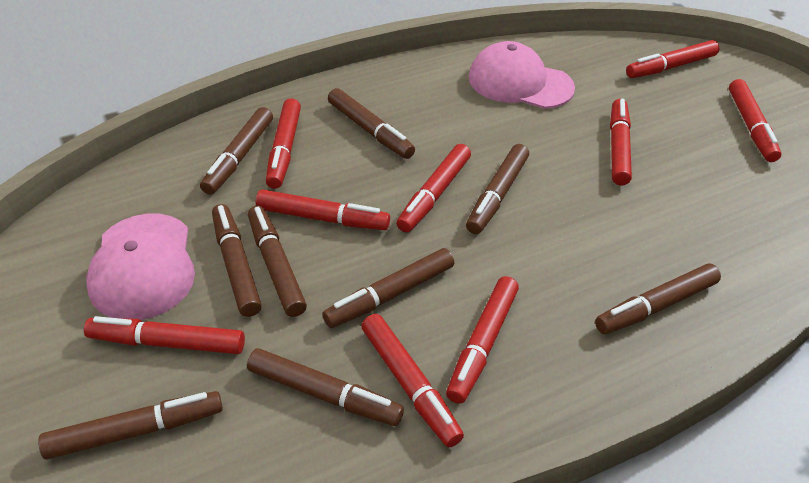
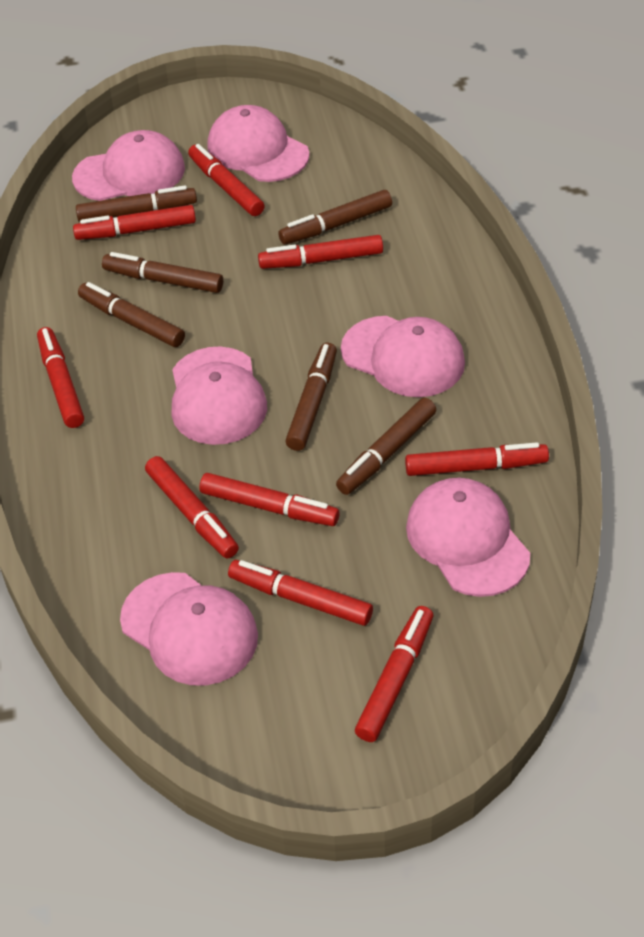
brown marker: [38,391,223,460] [200,107,273,195] [212,204,262,317] [247,348,404,426] [248,206,307,317] [322,248,454,328] [328,88,415,159] [466,144,529,234] [595,263,721,334] = 9 -> [76,185,197,222] [78,282,185,347] [102,252,223,293] [278,190,392,245] [286,343,337,451] [336,398,436,495] = 6
pink cap: [86,214,195,320] [469,41,575,109] = 2 -> [72,130,185,201] [120,572,258,686] [171,346,267,445] [207,105,310,182] [341,316,465,397] [406,478,530,597] = 6

